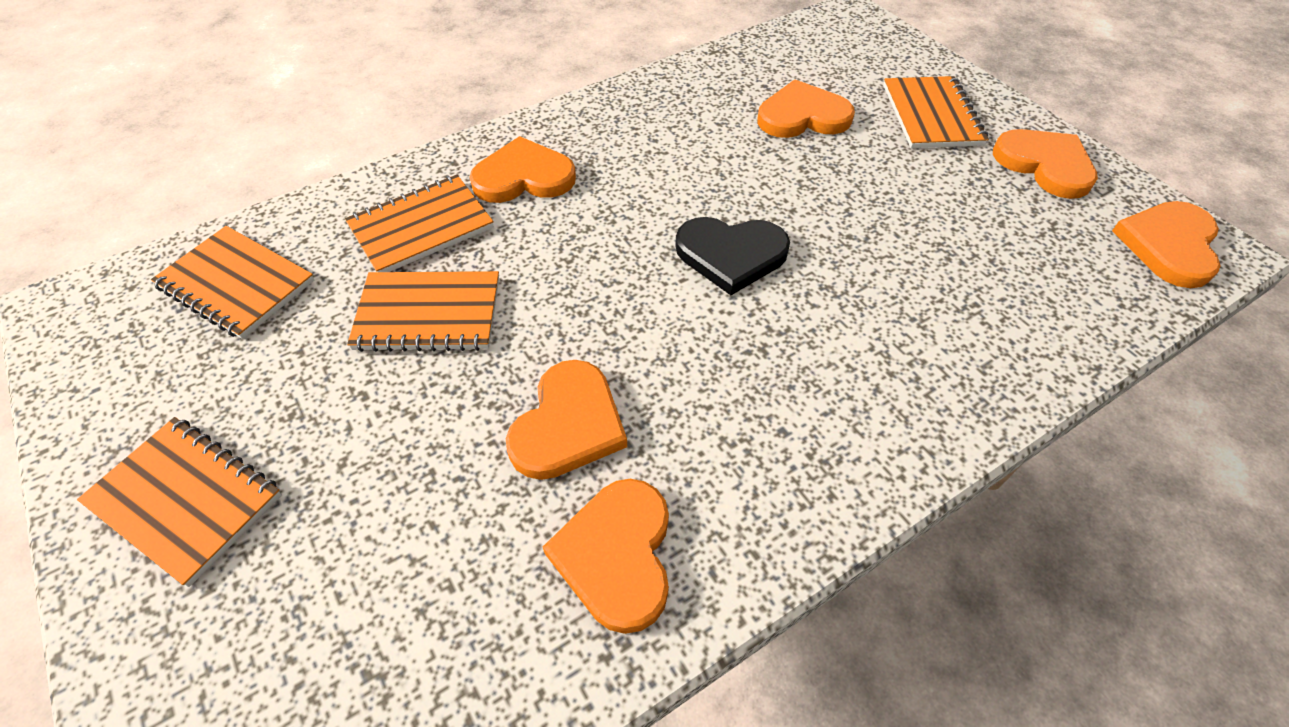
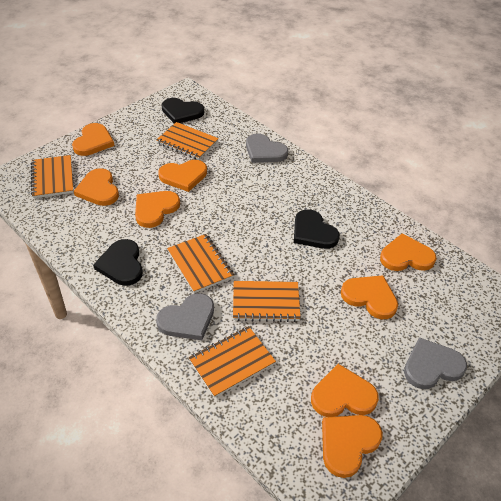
black heart: [675,217,790,295] = 1 -> [93,239,143,286] [162,98,204,124] [294,209,340,249] = 3
grey heart: none = 0 -> [156,293,214,340] [246,133,288,163] [404,337,467,389] = 3
orange heart: [470,136,576,203] [506,360,627,480] [543,479,669,634] [758,79,855,138] [993,129,1098,199] [1112,201,1221,288] = 6 -> [72,123,115,156] [74,168,119,206] [135,191,180,228] [158,160,207,192] [311,364,379,417] [322,415,382,478] [341,275,398,319] [380,233,436,271] = 8

